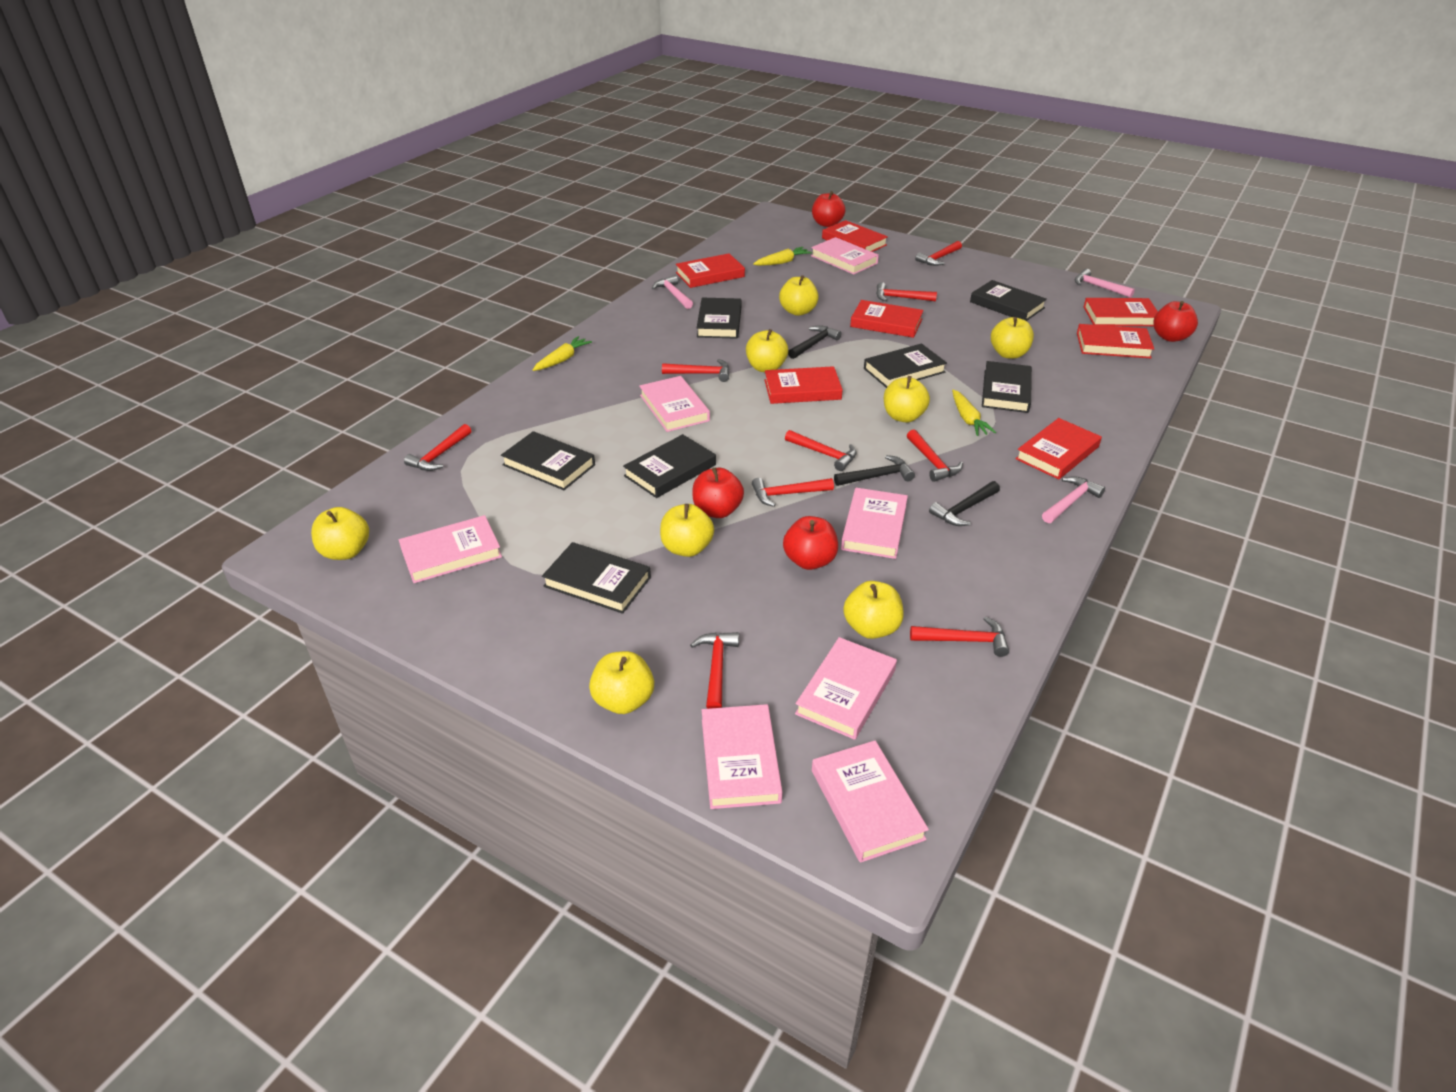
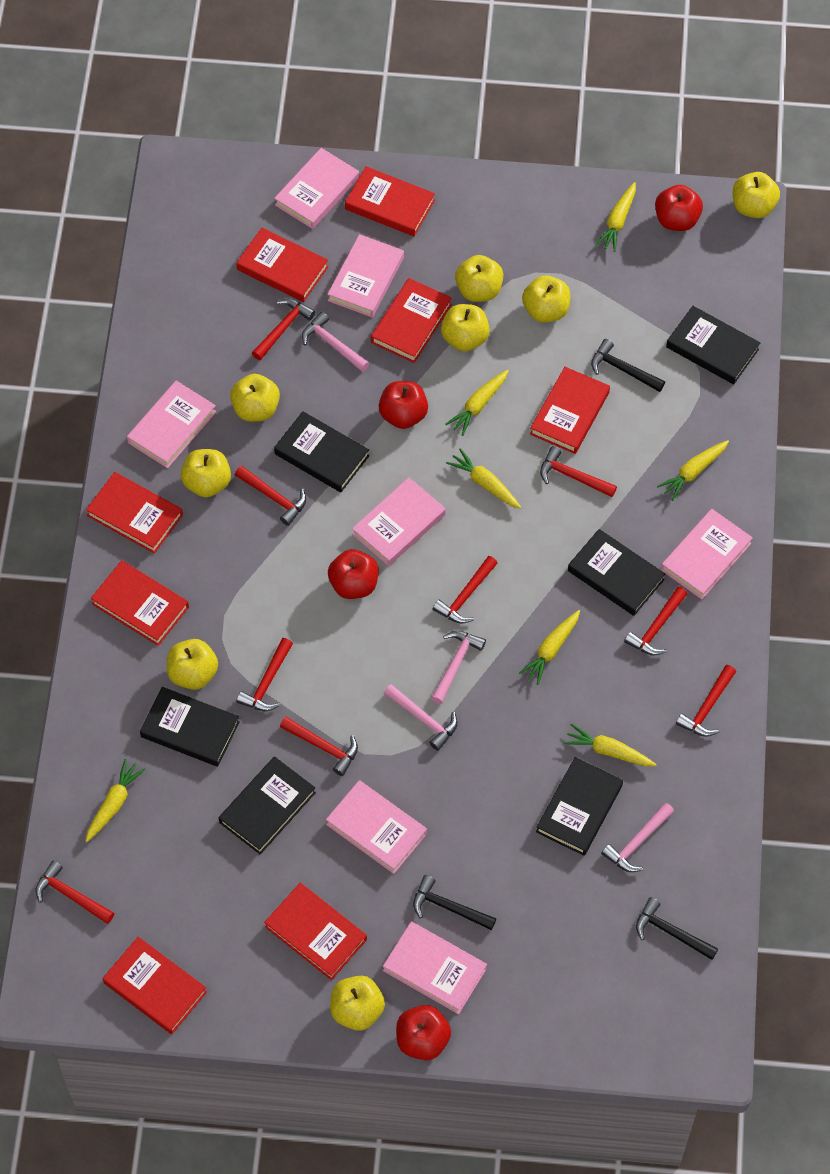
black book: [501,431,595,490] [542,542,651,614] [623,434,716,498] [697,298,741,339] [864,343,947,388] [970,280,1047,321] [982,361,1032,413] = 7 -> [140,687,240,767] [219,756,316,854] [274,411,369,492] [536,757,623,856] [568,529,665,616] [666,306,760,384] = 6
pink hammer: [652,275,693,309] [1042,476,1105,523] [1075,269,1135,298] = 3 -> [302,312,369,372] [384,684,457,751] [431,631,486,704] [601,803,674,872] = 4
red book: [676,253,745,288] [765,366,843,404] [822,220,888,252] [850,300,924,338] [1016,418,1102,479] [1077,324,1154,358] [1084,298,1158,326] = 7 -> [86,472,183,554] [91,560,189,646] [102,937,207,1034] [236,228,329,302] [264,883,367,980] [345,166,435,236] [371,278,452,363] [530,367,610,454] = 8
yellow carrot: [533,336,592,371] [753,247,812,266] [952,390,996,436] = 3 -> [85,759,146,842] [446,369,509,436] [446,448,521,509] [519,610,580,685] [564,724,657,766] [595,182,636,252] [657,440,729,501] = 7

